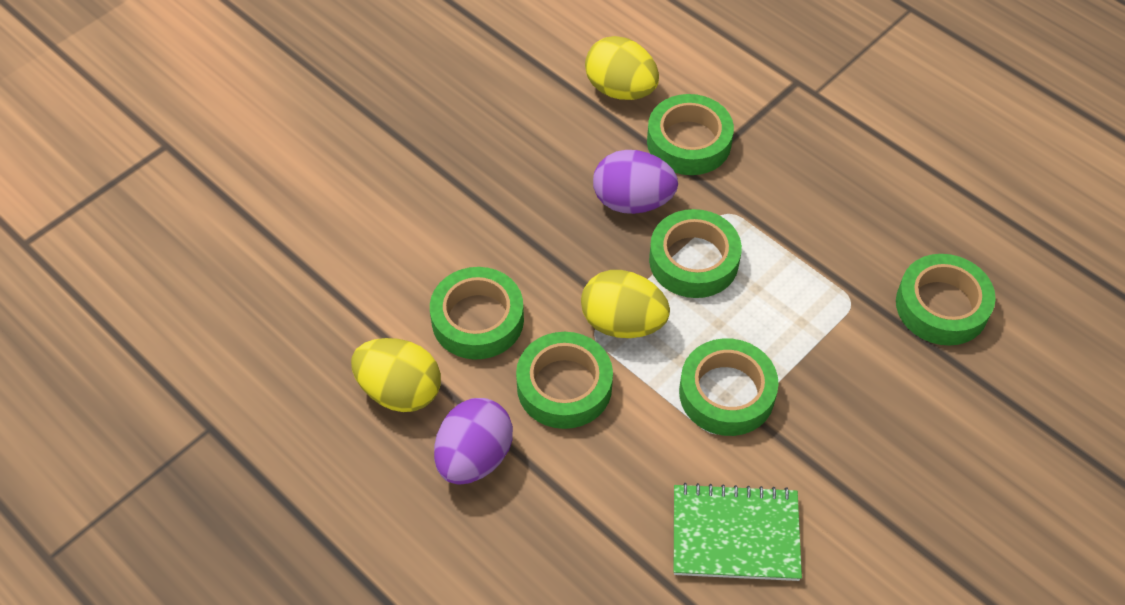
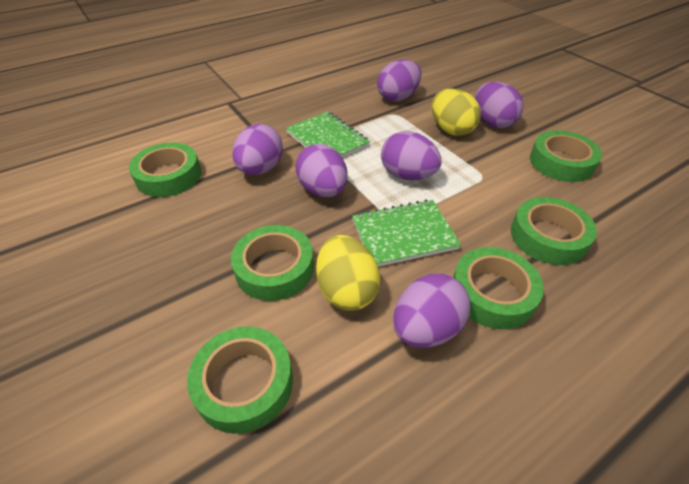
green notebook: [674,483,802,581] = 1 -> [286,111,370,158] [352,199,461,267] = 2
purple egg: [434,398,513,485] [593,150,678,214] = 2 -> [232,124,283,175] [295,144,348,197] [377,60,421,102] [381,131,442,180] [393,274,471,348] [475,81,524,128] = 6
yellow egg: [351,338,441,412] [581,270,670,338] [585,36,659,100] = 3 -> [316,235,380,311] [432,88,481,136] = 2

